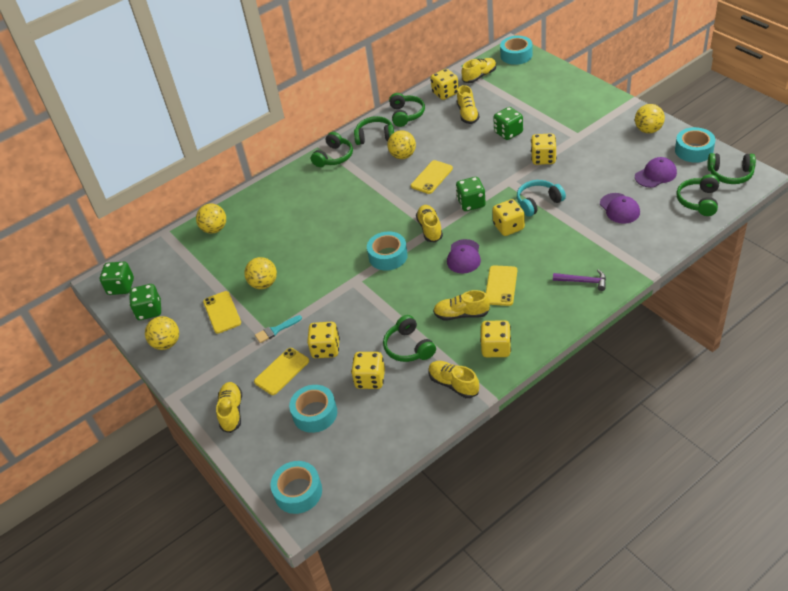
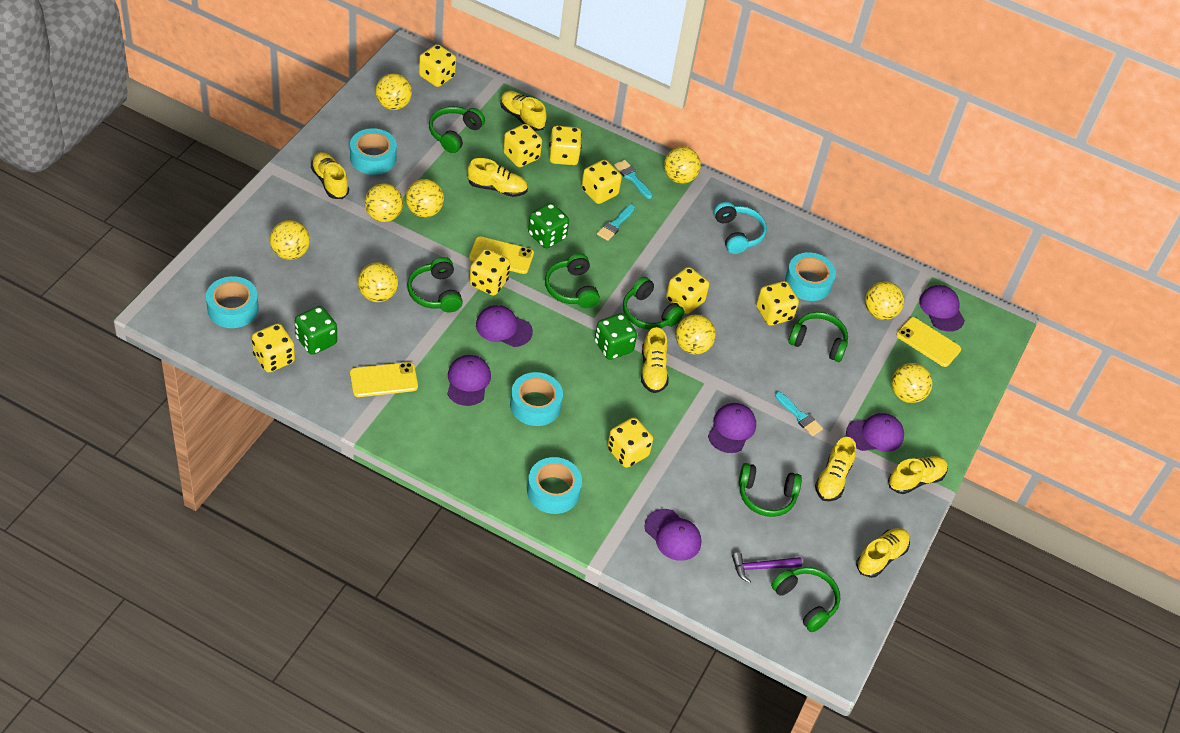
green dice: [100,262,134,295] [129,284,161,320] [456,177,486,211] [493,107,523,140] = 4 -> [295,306,337,355] [528,203,569,248] [595,313,637,360] = 3
green headphones: [311,132,353,167] [354,116,394,145] [383,315,436,362] [389,93,425,127] [676,174,719,216] [707,153,756,184] = 6 -> [407,257,463,312] [429,106,485,153] [545,253,600,308] [623,277,684,330] [739,463,802,517] [771,567,840,632] [788,312,848,362] = 7
purple cap: [447,239,481,274] [600,193,640,224] [635,157,677,188] = 3 -> [447,355,491,406] [476,305,533,347] [644,509,701,561] [708,403,756,453] [846,413,904,452] [919,285,965,332] = 6
turquoise brush: [255,315,302,343] = 1 -> [597,205,635,241] [614,160,653,199] [775,391,823,436] = 3
yellow ball: [145,316,179,350] [196,204,226,234] [244,257,277,289] [387,130,416,159] [635,104,665,133] = 5 -> [270,220,310,260] [358,262,398,302] [365,183,403,222] [375,73,412,110] [406,179,444,217] [664,147,701,184] [676,314,716,355] [865,281,904,320] [892,363,933,403] = 9
yellow dice: [307,322,340,358] [351,352,385,389] [431,69,458,100] [480,320,511,357] [492,199,525,236] [531,133,557,165] = 6 -> [252,323,295,372] [419,44,456,87] [469,249,510,296] [503,124,542,167] [549,126,582,165] [581,160,622,204] [607,417,653,468] [666,267,709,314] [756,281,799,326] = 9
yellow phone: [203,291,241,334] [254,348,309,395] [411,160,453,194] [486,265,517,306] = 4 -> [350,362,418,397] [469,236,534,274] [896,317,961,367] = 3
yellow shoe: [216,382,242,433] [416,205,443,242] [429,361,479,398] [433,290,490,320] [457,85,480,124] [461,58,496,83] = 6 -> [311,152,349,199] [468,158,528,197] [500,91,547,131] [641,327,669,393] [815,437,856,501] [856,528,910,578] [888,456,948,494] = 7

